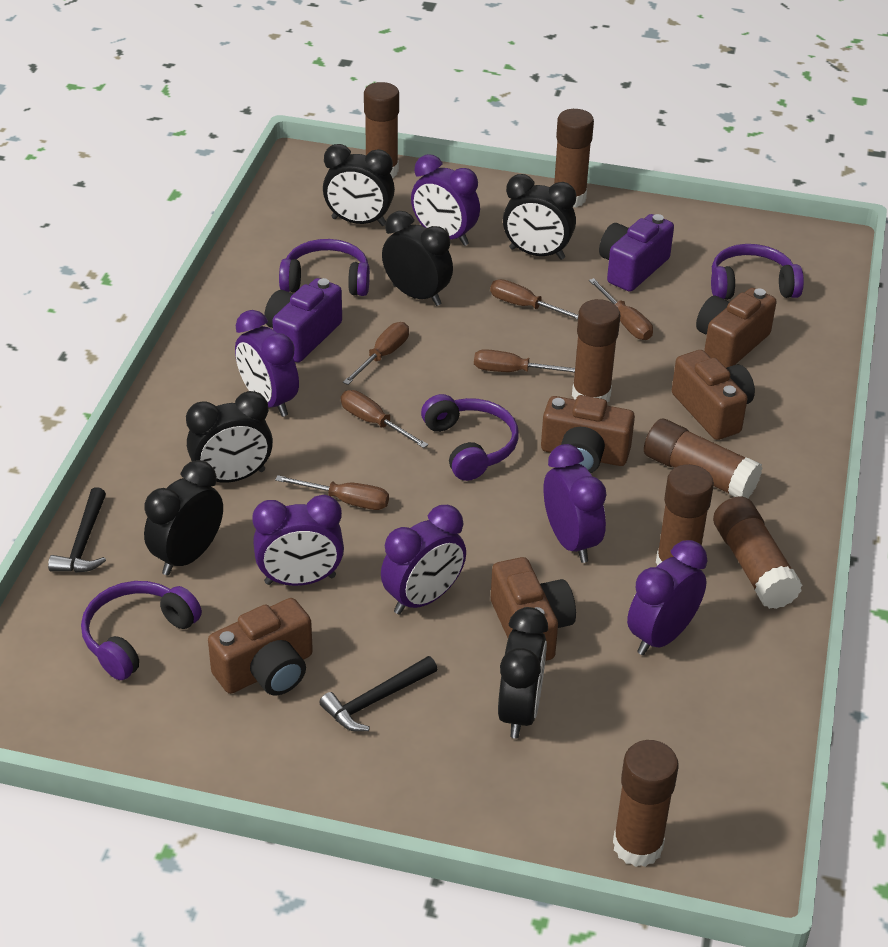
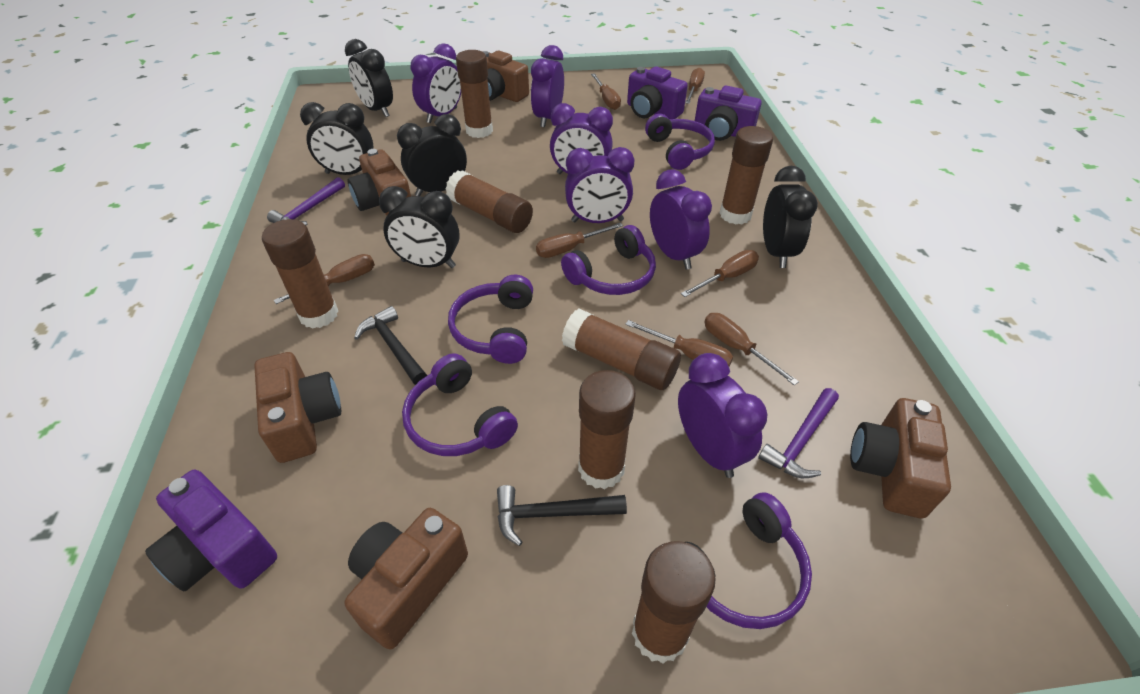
black clock: [144,460,223,576] [186,391,273,483] [323,144,395,226] [382,211,453,306] [498,607,548,738] [503,174,576,260] = 6 -> [300,102,373,175] [345,39,393,117] [379,186,460,268] [397,114,467,196] [763,166,818,268] = 5
brown screwdriver: [275,475,389,510] [341,390,428,448] [343,322,409,385] [474,349,575,373] [490,279,578,319] [589,278,653,340] = 6 -> [274,254,375,304] [536,223,623,258] [591,73,621,110] [625,320,733,367] [681,250,759,297] [685,68,705,104] [704,313,799,386] = 7
purple camera: [264,278,342,362] [599,214,674,292] = 2 -> [145,470,277,591] [627,66,688,119] [695,86,762,141] = 3
purple hammer: none = 0 -> [267,177,345,225] [758,388,839,478] = 2
purple headphones: [81,581,202,680] [279,239,370,296] [421,394,519,481] [711,244,804,300] = 4 -> [402,354,518,456] [448,275,533,364] [561,225,656,295] [645,114,715,170] [686,492,812,629] = 5

